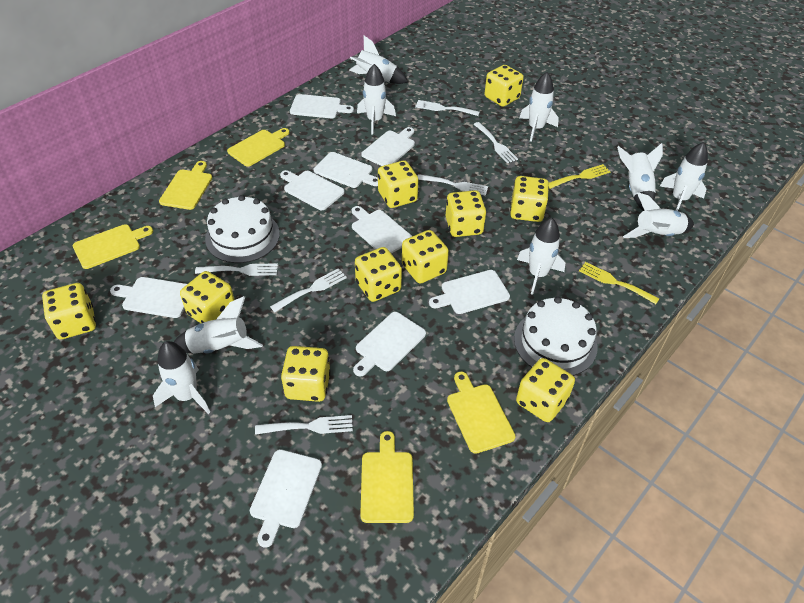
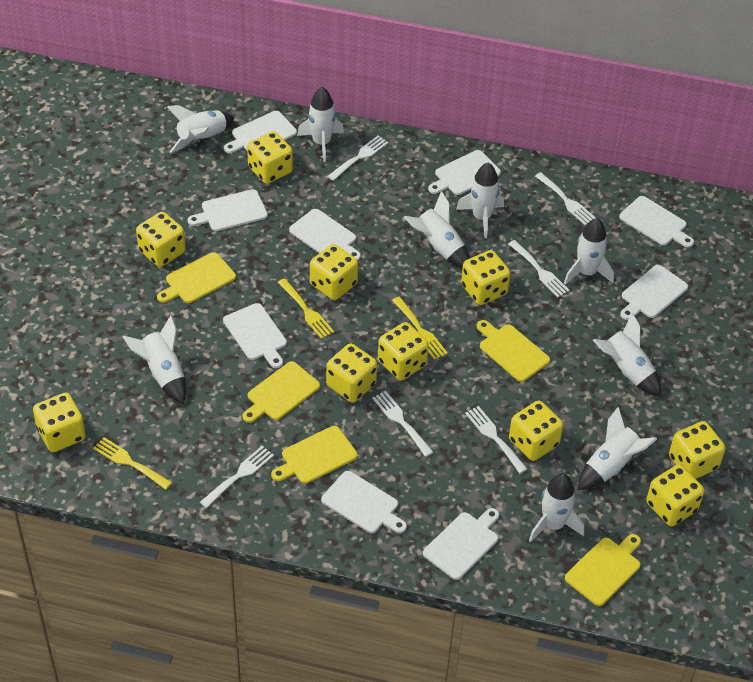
white cake: [205,195,280,263] [514,297,598,376] = 2 -> none = 0
yellow fork: [549,164,611,189] [579,262,659,304] = 2 -> [93,437,172,490] [277,278,334,339] [392,297,448,360] = 3

